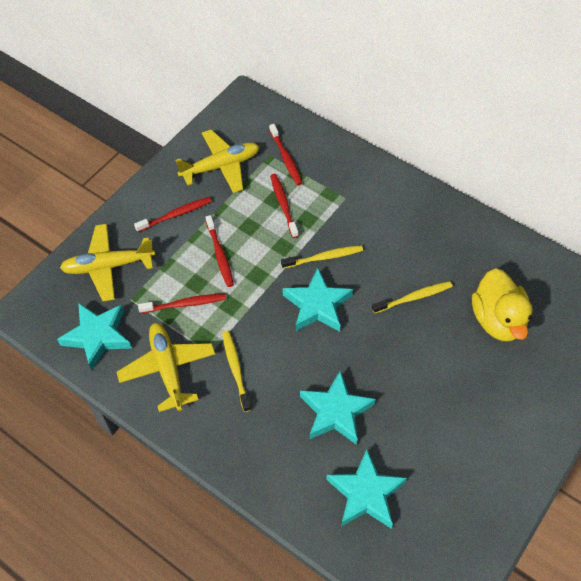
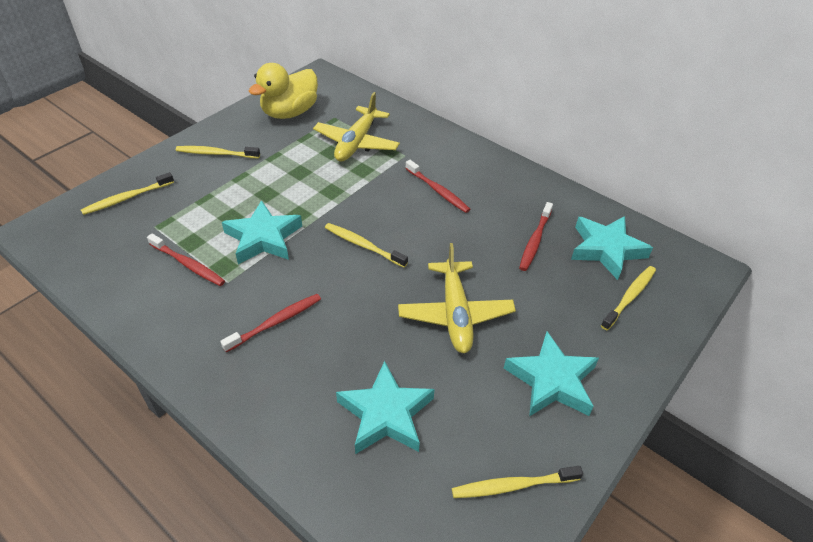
red toothbrush: [134,197,212,232] [138,294,226,313] [206,215,234,287] [269,124,302,185] [270,174,298,238] = 5 -> [147,234,225,286] [220,294,321,352] [405,160,470,213] [519,202,553,271] = 4
yellow plane: [60,224,155,301] [117,323,215,412] [175,130,260,193] = 3 -> [313,92,400,162] [398,243,516,353] = 2
yellow toothbrush: [222,331,251,412] [281,245,363,269] [372,281,453,313] = 3 -> [81,172,174,215] [176,146,260,158] [325,223,408,267] [452,466,583,498] [601,266,656,330] = 5

